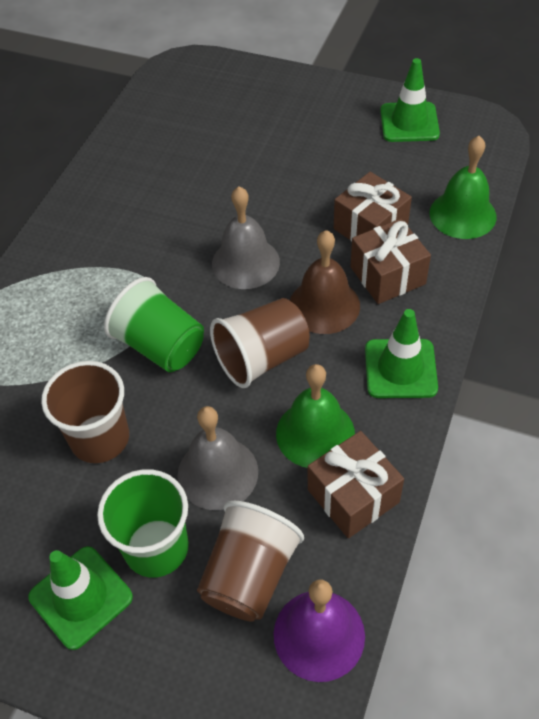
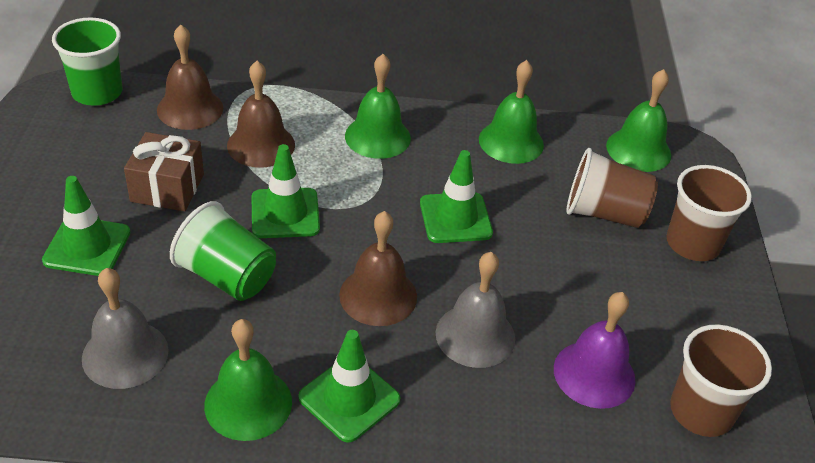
brown bell: [290,230,360,334] = 1 -> [157,25,223,130] [227,61,295,168] [339,211,417,326] = 3
brown gift: [308,431,404,538] [334,172,412,242] [350,219,431,304] = 3 -> [124,132,204,211] = 1
green bell: [276,364,355,468] [429,136,496,239] = 2 -> [204,319,292,441] [345,54,411,159] [479,60,544,164] [606,69,671,172] = 4
green traffic cone: [28,546,133,650] [365,309,438,398] [380,58,440,142] = 3 -> [42,176,130,276] [251,144,320,238] [298,330,400,443] [420,150,493,243] = 4

